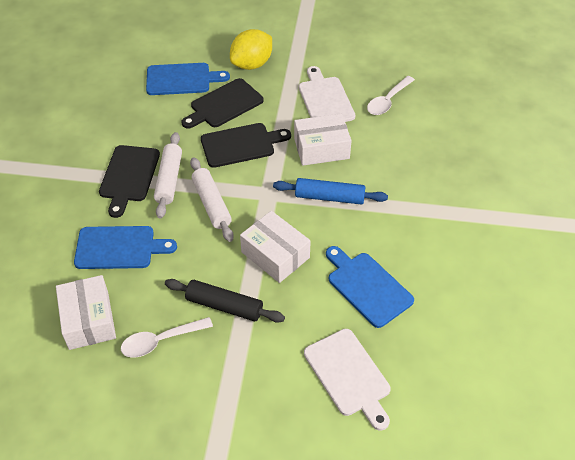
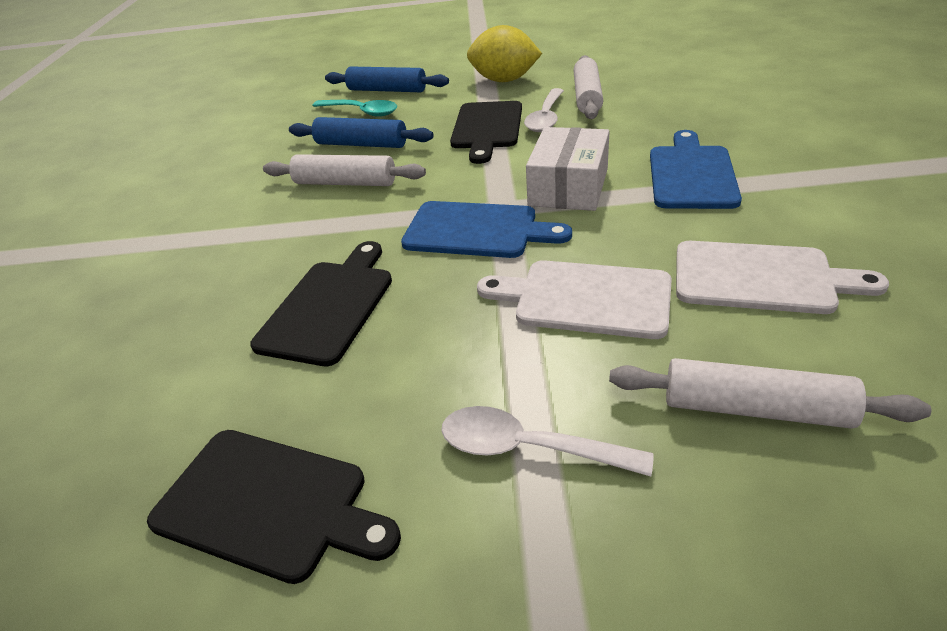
black rolling pin: [165,279,285,323] = 1 -> none = 0
blue cutting board: [74,226,177,269] [146,63,230,95] [326,246,414,328] = 3 -> [401,201,572,258] [650,130,742,209] = 2
blue rolling pin: [273,178,388,205] = 1 -> [289,117,433,148] [325,66,449,92] = 2
turquoise spoon: none = 0 -> [312,100,397,117] = 1
white box: [56,275,116,350] [240,211,311,283] [294,114,352,166] = 3 -> [526,127,610,211] = 1
white rolling pin: [154,132,182,219] [190,157,234,242] = 2 -> [263,154,426,186] [573,55,603,119] [609,358,931,429] = 3

